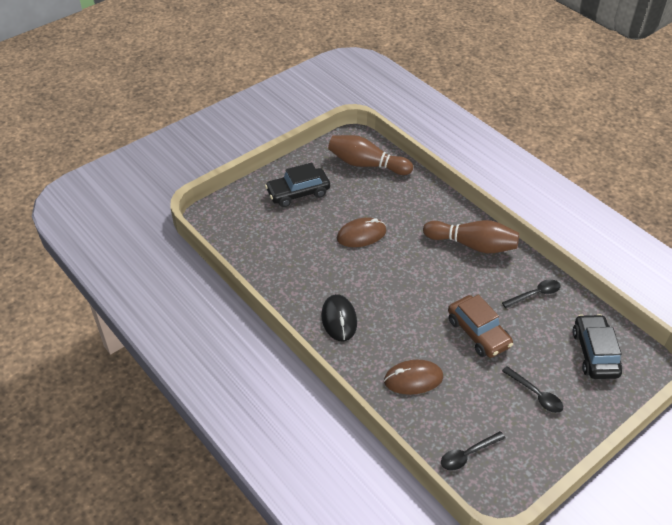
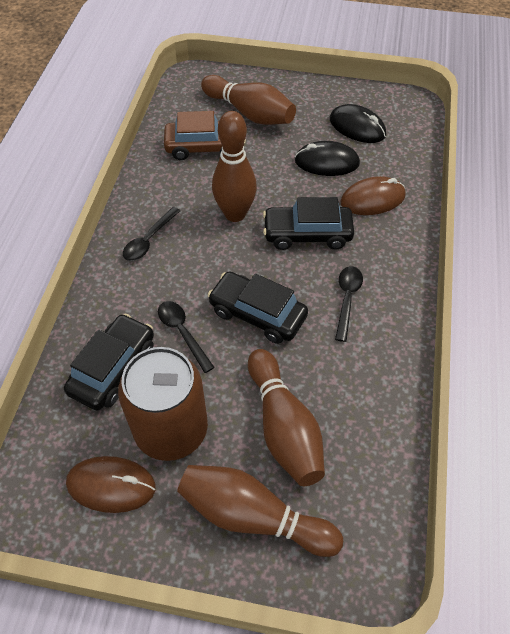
black car: [265,163,330,207] [572,314,622,379] = 2 -> [64,314,154,411] [208,271,308,344] [263,197,354,250] = 3
black mouse: [321,294,357,341] = 1 -> [295,141,360,176] [330,104,386,143] = 2
brown bowling pin: [328,135,413,175] [423,220,519,253] = 2 -> [177,465,343,557] [201,75,296,125] [212,111,257,222] [248,349,325,486] = 4
brown can: none = 0 -> [118,347,208,461] = 1

